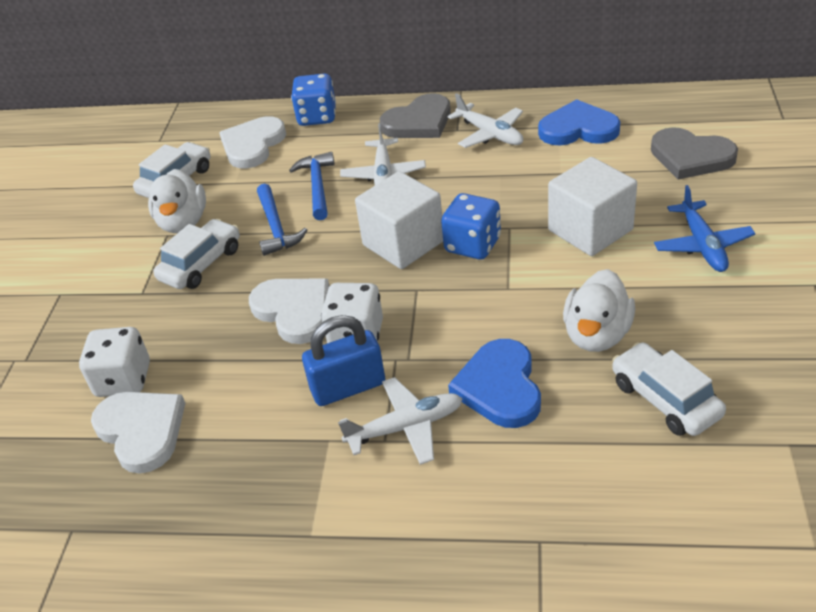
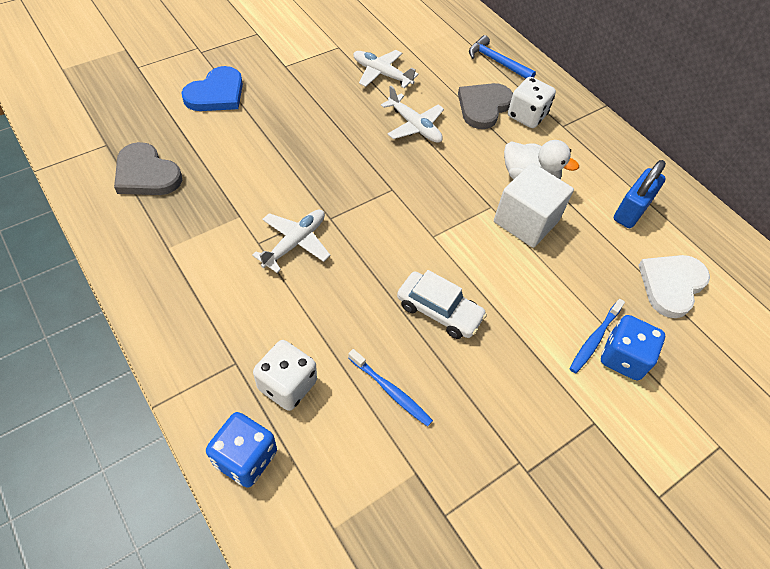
blue hammer: [257,184,307,256] [289,152,335,220] = 2 -> [469,35,536,79] = 1
blue heart: [448,339,541,428] [538,99,621,145] = 2 -> [181,66,243,111] = 1
blue plane: [654,185,755,272] = 1 -> none = 0
blue toothbrush: none = 0 -> [348,349,433,427] [570,299,625,373] = 2
white car: [133,142,211,198] [153,219,240,289] [612,342,726,436] = 3 -> [397,270,487,339] = 1
white cube: [355,171,443,269] [548,157,637,256] = 2 -> [494,163,574,248] = 1
white duck: [148,169,206,233] [563,269,635,352] = 2 -> [504,140,579,180] = 1
white heart: [91,392,185,474] [219,116,286,169] [249,279,330,344] = 3 -> [639,255,710,318] = 1

